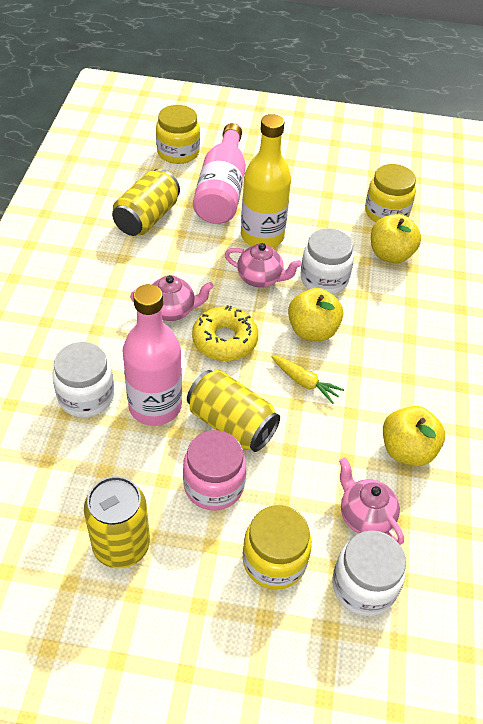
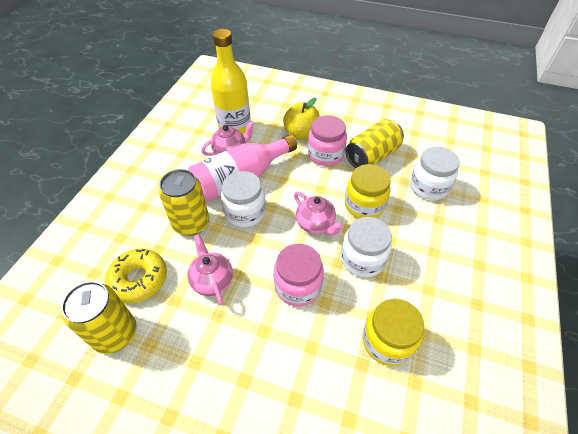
pink bottle: [122,284,182,426] [193,123,246,224] = 2 -> [188,134,297,202] = 1
pink jar: [183,430,246,510] = 1 -> [273,244,324,307] [308,115,347,166] = 2
yellow apple: [288,288,343,341] [371,214,421,263] [383,406,445,466] = 3 -> [283,98,320,140] = 1
yellow carrot: [271,355,344,404] = 1 -> none = 0
yellow jar: [156,105,200,164] [243,505,312,590] [365,164,416,222] = 3 -> [345,164,391,218] [363,298,424,366] = 2

